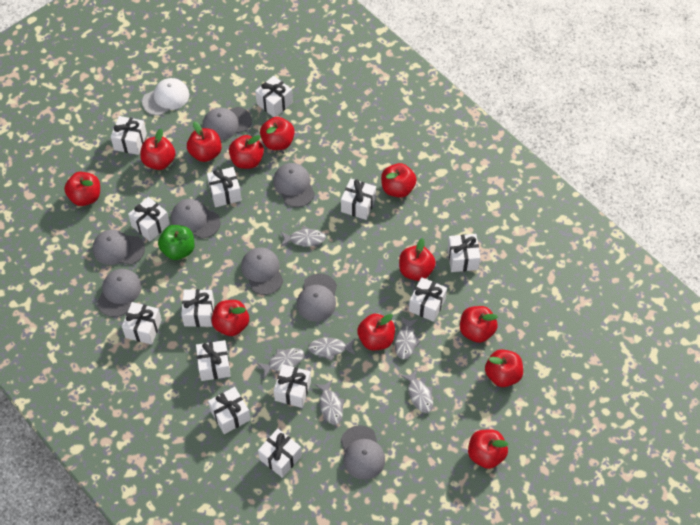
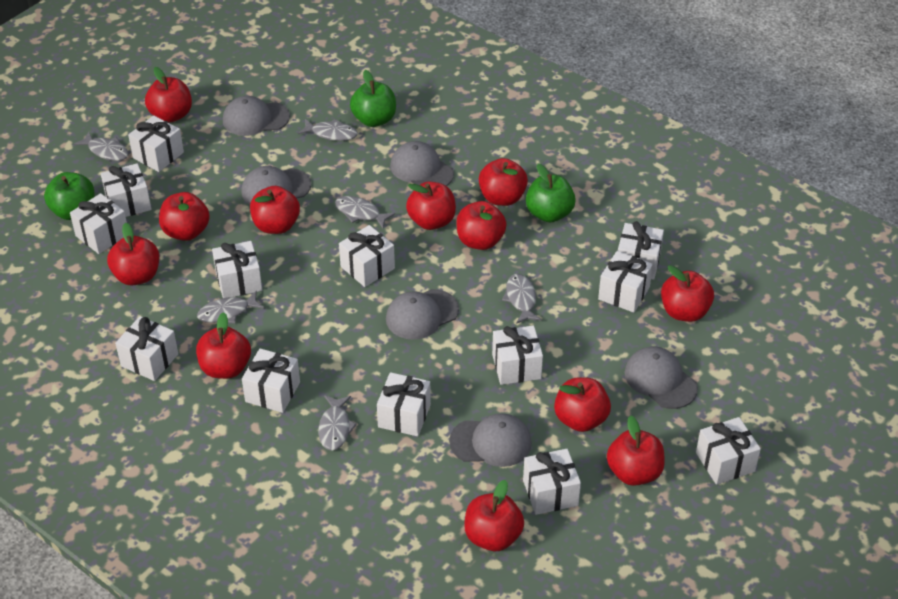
green apple: [158,225,195,260] = 1 -> [44,172,94,220] [350,70,396,127] [526,164,576,222] = 3
grey cap: [93,229,145,265] [97,269,142,317] [171,199,221,239] [203,107,252,140] [241,247,283,295] [273,163,315,207] [297,274,337,322] [341,425,385,480] = 8 -> [223,96,290,136] [241,166,311,205] [386,289,459,340] [390,141,454,186] [449,413,532,467] [625,346,698,409] = 6
white cap: [142,78,189,116] = 1 -> none = 0

